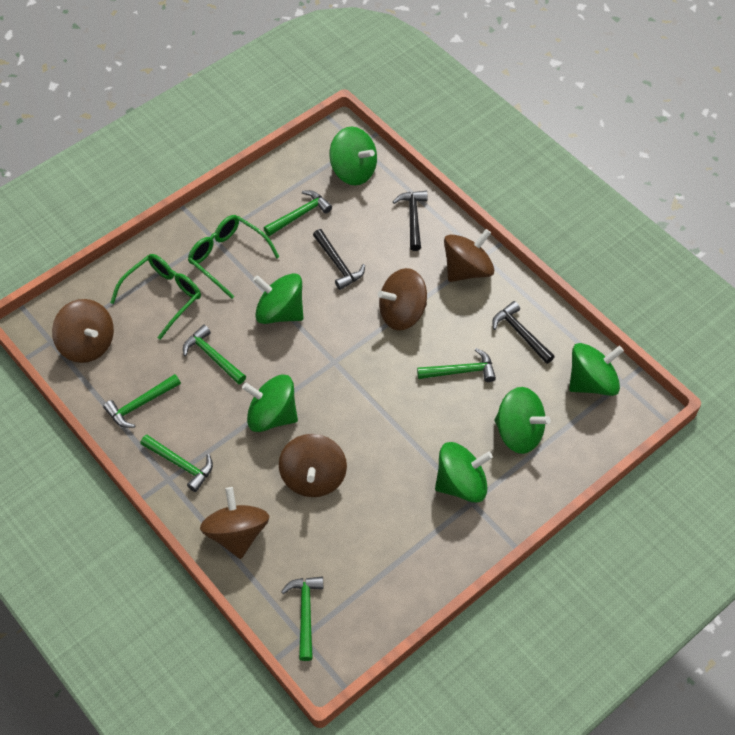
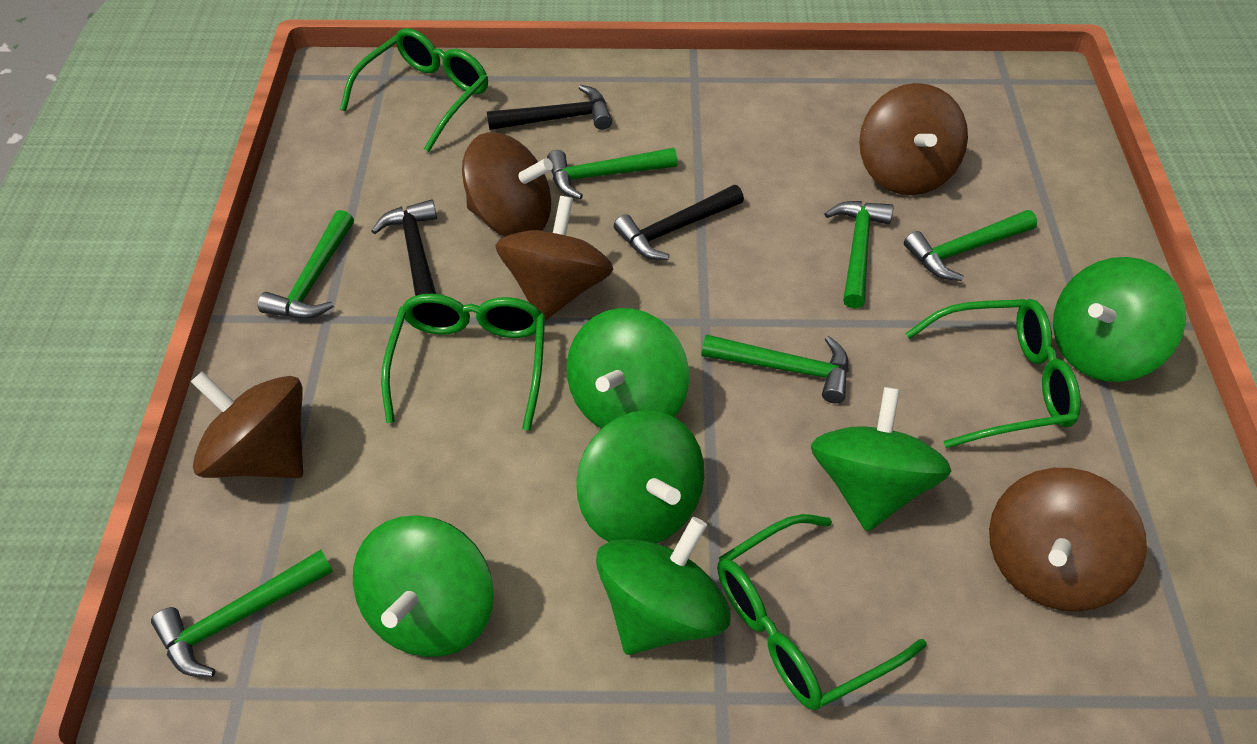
green glasses: [110,254,201,340] [188,215,280,299] = 2 -> [340,28,488,152] [381,294,545,431] [717,514,927,710] [905,299,1081,448] = 4

